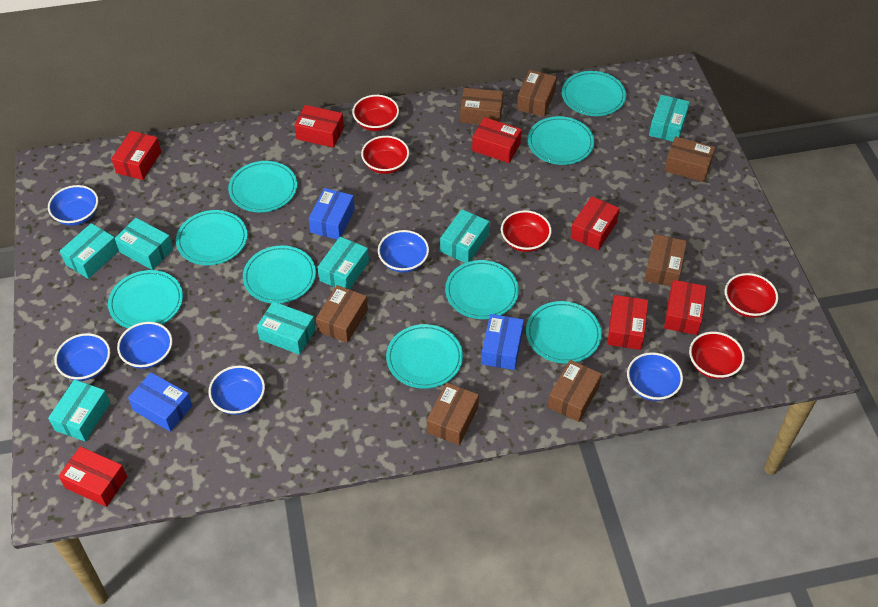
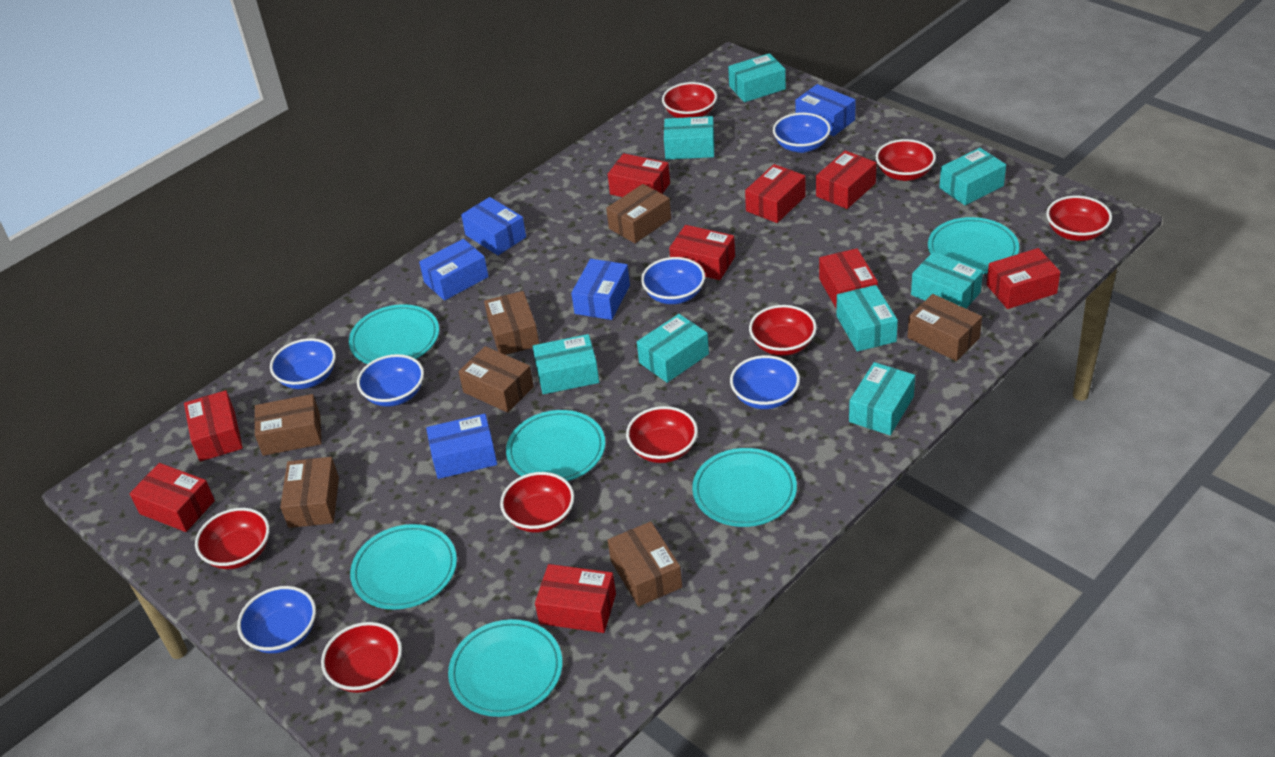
blue box: [128,373,192,432] [309,188,355,240] [481,314,524,370] = 3 -> [419,239,489,301] [426,414,497,479] [461,197,526,255] [571,259,630,320] [795,84,856,136] = 5
red bowl: [352,95,399,131] [361,136,409,174] [501,210,552,252] [689,332,745,379] [725,273,778,318] = 5 -> [195,508,270,569] [321,622,402,693] [500,472,574,533] [626,406,698,463] [662,82,717,118] [749,305,817,356] [876,139,936,181] [1046,196,1112,241] = 8
red box: [59,446,127,507] [111,131,161,180] [294,105,344,148] [472,117,522,163] [570,196,620,250] [607,295,648,350] [664,280,707,335] = 7 -> [130,463,215,532] [184,390,243,462] [535,564,616,633] [608,153,670,197] [669,225,735,280] [745,164,806,223] [816,150,877,209] [819,248,878,309] [987,248,1060,309] = 9
turquoise box: [48,380,110,442] [60,223,119,279] [115,218,173,270] [257,301,316,355] [318,237,369,290] [440,209,489,263] [649,95,690,142] = 7 -> [533,334,599,394] [637,314,709,383] [664,116,715,160] [728,53,786,102] [836,285,898,352] [849,362,915,435] [911,251,983,309] [939,148,1006,205] = 8
turquoise plate: [108,270,183,328] [176,210,248,265] [228,161,297,212] [243,245,316,303] [386,324,463,389] [445,260,519,319] [526,301,602,364] [528,116,594,165] [562,71,626,116] = 9 -> [349,304,439,364] [350,524,457,610] [448,619,562,717] [506,410,605,481] [692,448,797,527] [928,217,1019,274] = 6

